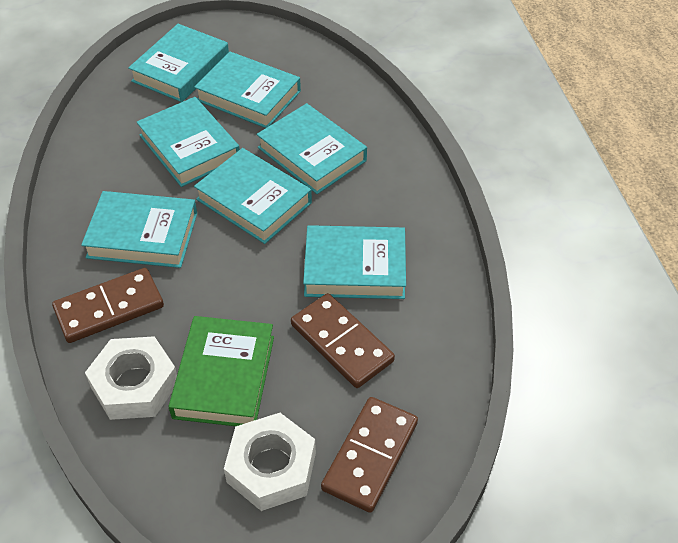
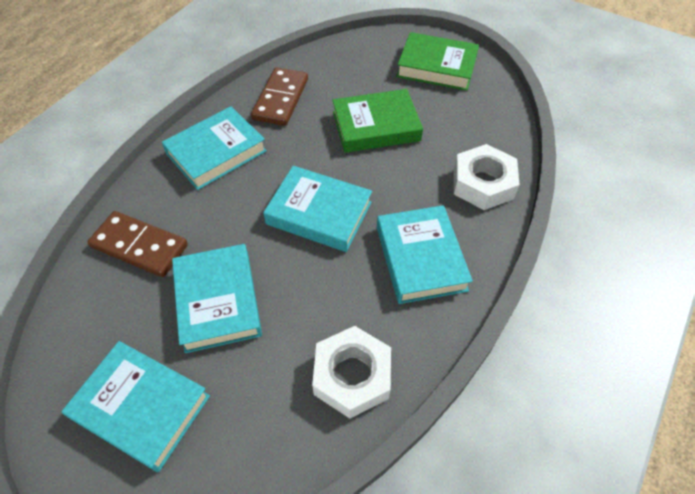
brown domino: [52,268,164,343] [291,293,395,388] [321,397,418,513] = 3 -> [88,211,188,277] [251,67,308,126] = 2
green book: [168,316,274,426] = 1 -> [332,89,423,153] [396,32,479,91] = 2
turquoise book: [81,191,197,268] [128,24,229,102] [136,97,240,187] [194,52,301,128] [194,148,312,244] [257,103,367,194] [303,225,406,299] = 7 -> [61,341,210,472] [162,106,267,190] [172,244,262,353] [263,166,372,252] [377,205,473,304] = 5

